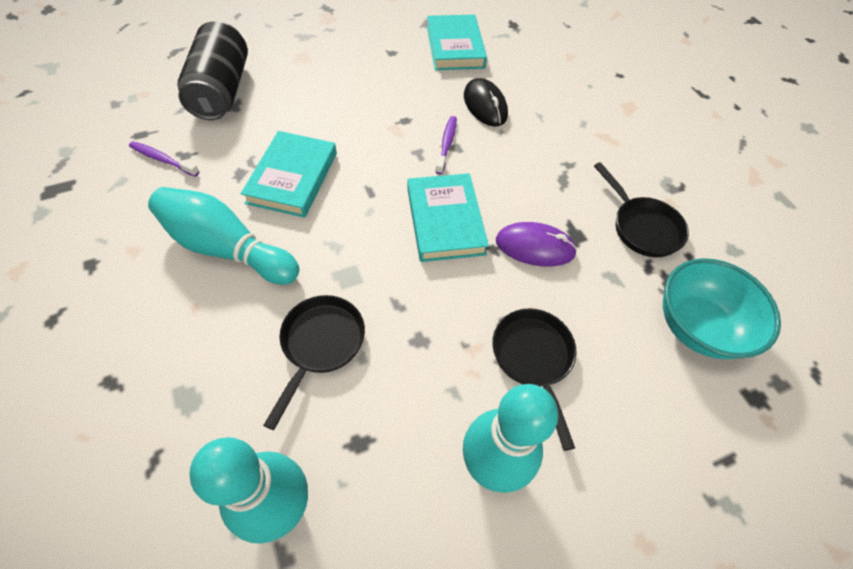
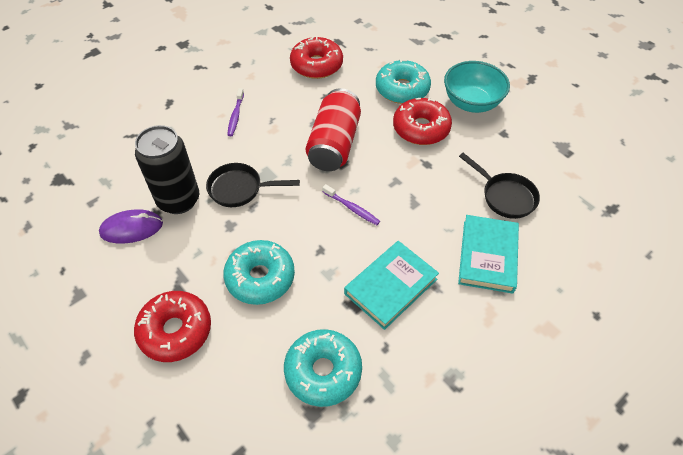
black mouse: [464,78,508,127] = 1 -> none = 0
black pan: [263,295,365,430] [492,308,577,451] [594,162,689,257] = 3 -> [206,163,300,207] [459,153,540,219] = 2
red can: none = 0 -> [306,88,361,171] = 1
red donut: none = 0 -> [134,291,211,362] [290,36,343,79] [393,97,452,145] = 3
turquoise book: [241,131,337,218] [407,173,489,262] [427,15,487,70] = 3 -> [344,241,439,330] [458,215,519,294] = 2
turquoise bowling pin: [148,187,299,285] [189,437,308,544] [463,384,558,493] = 3 -> none = 0
turquoise donut: none = 0 -> [223,240,295,305] [284,329,362,407] [376,59,431,104] = 3

